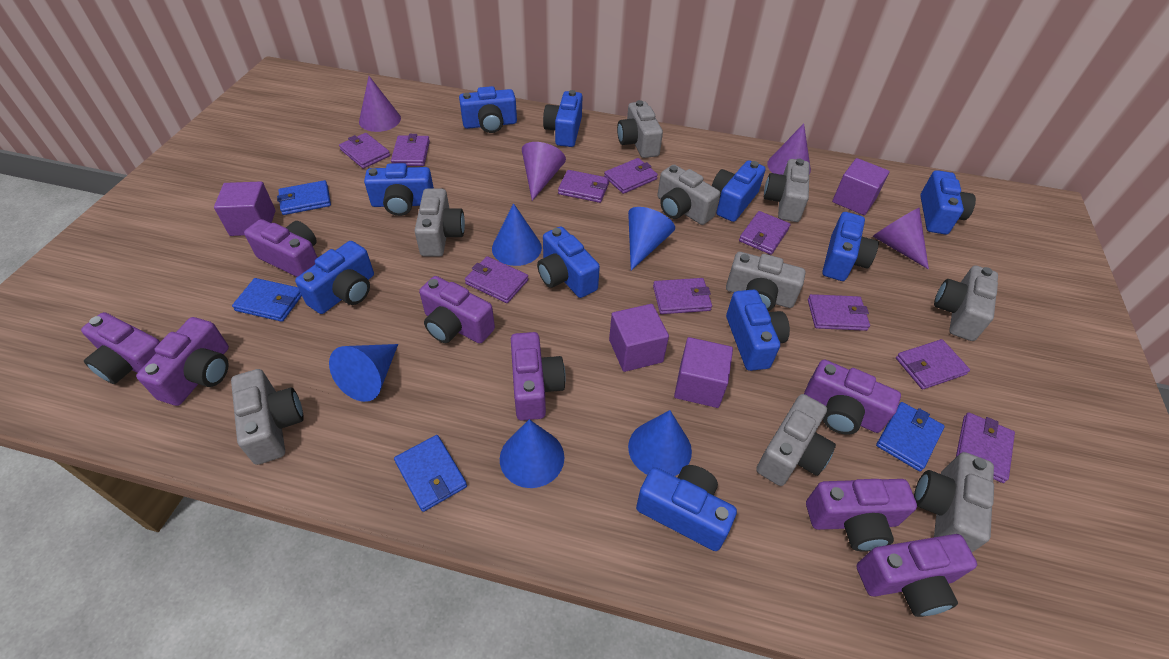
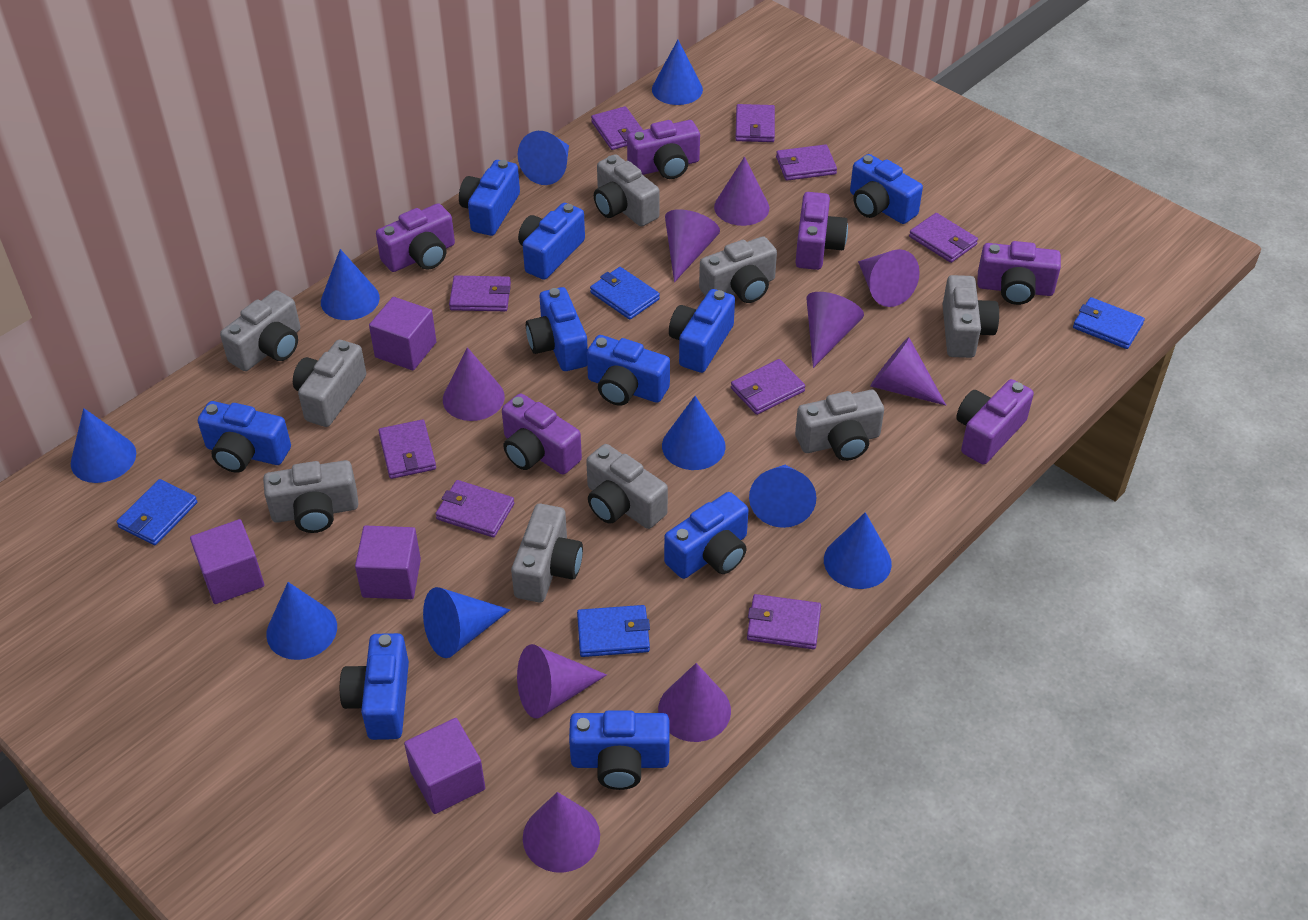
blue cone: [329,344,398,402] [492,203,542,266] [500,419,564,488] [628,207,675,271] [628,410,692,476] = 5 -> [71,408,136,483] [266,582,337,660] [321,249,380,320] [423,587,510,658] [518,131,569,185] [652,40,703,105] [662,396,726,470] [749,465,816,528] [824,512,892,589] = 9
purple camera: [81,312,160,384] [136,317,229,406] [244,219,318,277] [419,276,495,344] [511,332,566,421] [804,359,901,435] [806,479,917,551] [856,534,977,617] = 8 -> [376,203,455,272] [502,393,582,475] [627,120,700,179] [795,192,848,270] [956,379,1034,464] [977,241,1061,305] = 6
purple cone: [359,76,401,132] [522,142,566,201] [767,123,811,175] [873,208,929,269] = 4 -> [443,347,505,421] [517,644,607,718] [523,792,600,873] [658,663,731,742] [665,209,720,282] [714,157,769,226] [806,292,864,368] [858,249,920,307] [870,337,946,405] = 9
purple wallet: [339,133,390,169] [391,134,430,166] [465,256,528,303] [558,170,609,203] [604,158,658,194] [653,278,712,314] [739,211,790,255] [808,294,870,331] [896,339,970,389] [956,412,1015,483] = 10 -> [378,419,436,479] [436,480,514,537] [449,275,511,311] [591,106,643,150] [731,359,805,415] [735,104,775,142] [747,594,821,649] [776,144,837,181] [909,213,978,263] = 9

